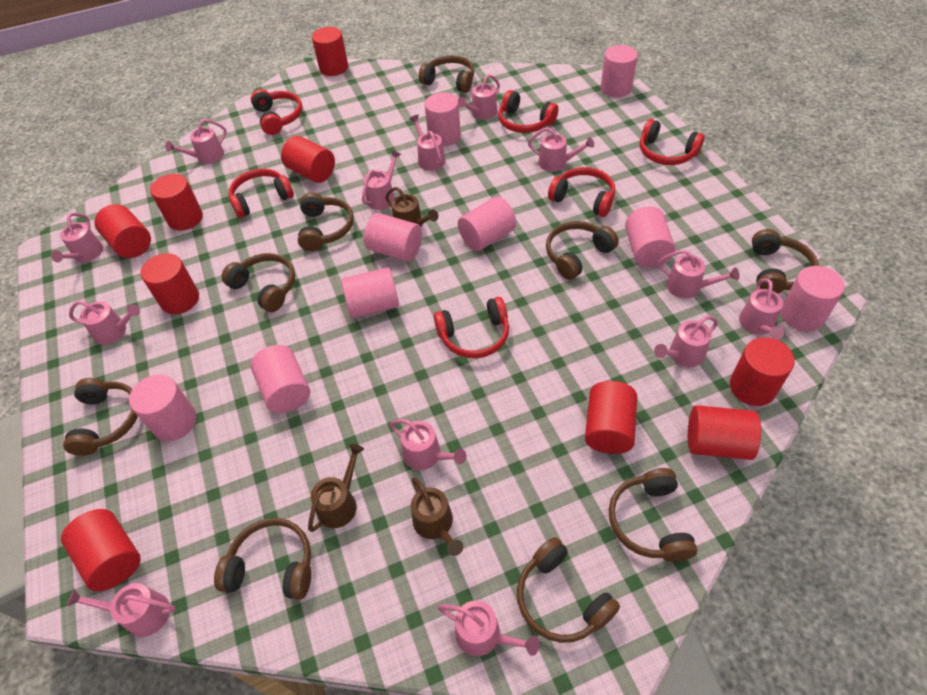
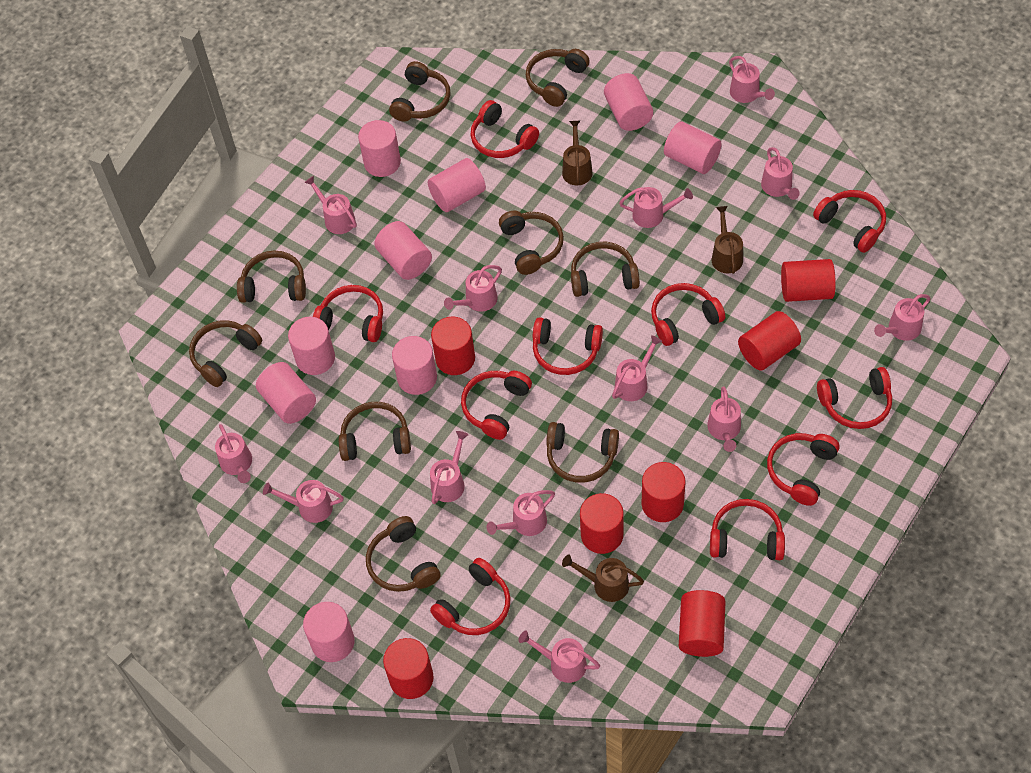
red cylinder: [61,509,141,591] [95,204,151,258] [140,253,199,314] [150,174,203,230] [281,136,335,183] [312,27,348,76] [585,381,637,454] [688,405,761,460] [730,337,795,406] = 9 -> [383,638,434,699] [431,317,475,375] [580,493,624,554] [642,462,685,522] [679,590,726,657] [738,311,801,370] [781,259,836,302] = 7
red headphones: [229,168,294,218] [251,89,303,135] [434,297,509,358] [498,90,558,133] [548,167,615,217] [640,119,705,165] = 6 -> [313,285,383,342] [430,558,511,635] [461,371,532,440] [471,100,539,158] [533,317,603,375] [651,283,725,346] [710,499,785,560] [767,433,840,506] [813,190,886,253] [817,367,892,429] = 10

